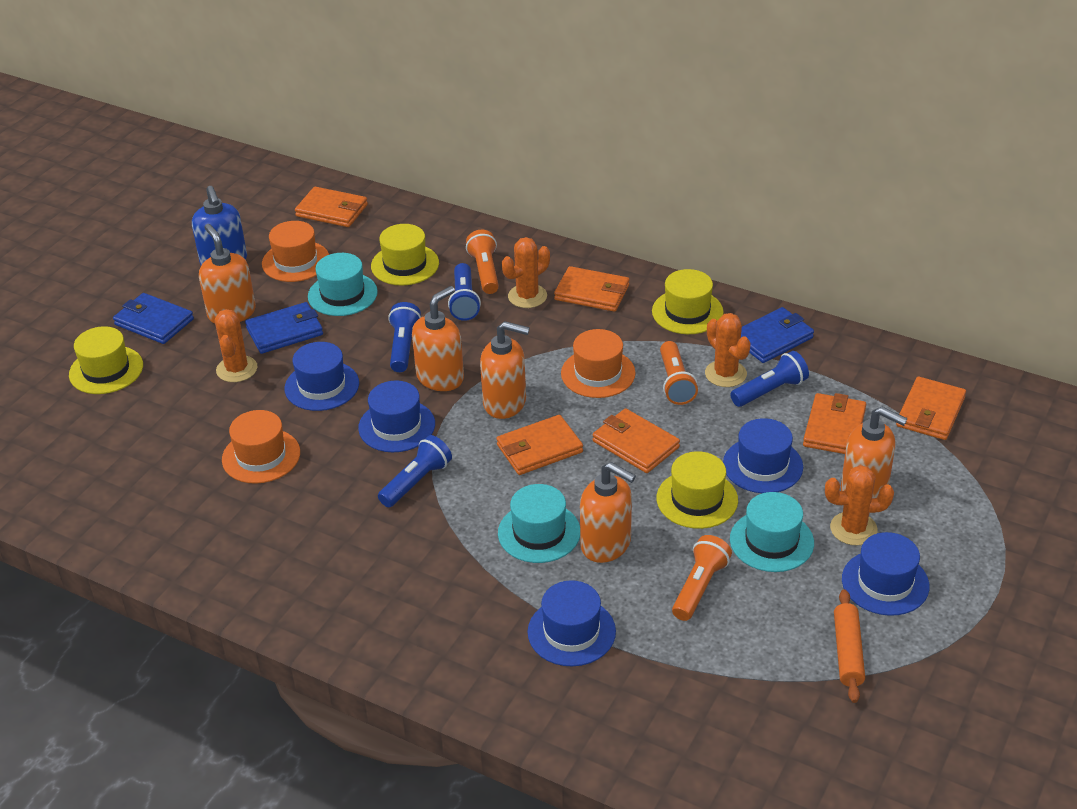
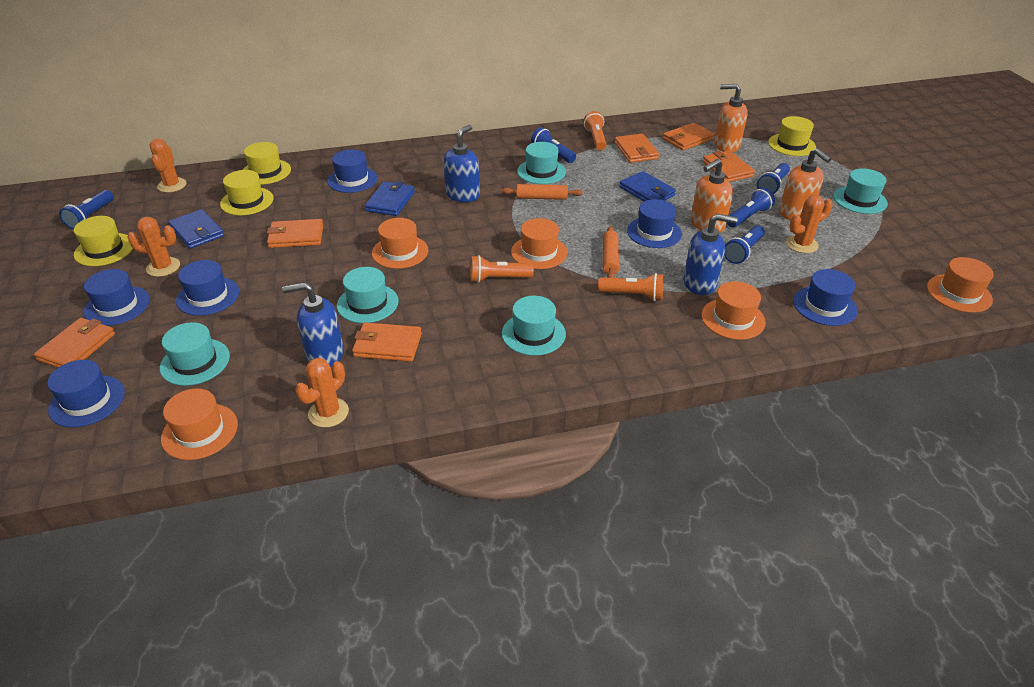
blue flashlight: [378,435,452,507] [388,302,421,372] [448,263,481,321] [730,351,809,407] = 4 -> [59,190,114,229] [531,127,576,163] [724,225,765,264] [727,187,775,227] [757,163,790,194] = 5
blue hat: [285,342,359,411] [358,380,435,452] [528,580,616,666] [723,418,803,493] [842,532,930,616] = 5 -> [47,360,125,427] [84,269,150,326] [176,260,239,316] [327,149,378,193] [627,199,682,248] [793,269,858,326] = 6
blue soap dispenser: [192,186,247,266] = 1 -> [282,282,344,367] [443,125,480,202] [684,214,738,295] = 3
orange hat: [222,410,300,484] [262,221,329,282] [561,329,636,398] = 3 -> [161,389,238,460] [372,218,428,269] [511,218,568,269] [701,281,766,340] [927,257,994,313] = 5
orange rolling pin: [834,589,865,703] = 1 -> [502,184,583,200] [603,226,619,278] = 2
orange soap dispenser: [199,224,256,324] [412,286,464,391] [480,321,530,419] [580,462,636,563] [841,407,908,498] = 5 -> [691,159,733,233] [714,84,748,152] [779,148,831,220] = 3
turquoise hat: [308,253,378,316] [498,484,580,563] [730,492,814,572] = 3 -> [160,322,230,386] [337,267,399,323] [502,296,566,356] [517,142,566,184] [833,168,888,214] = 5

